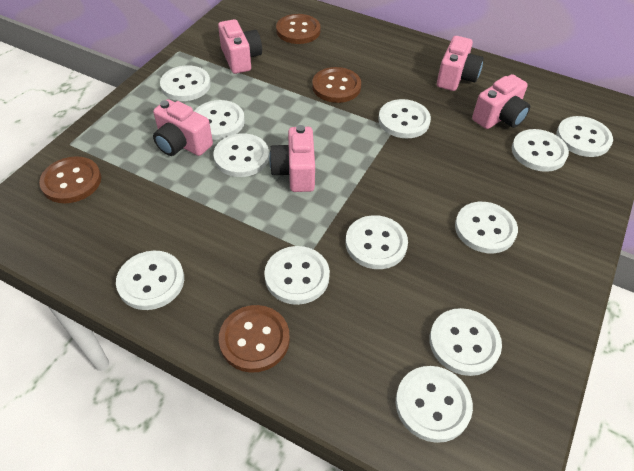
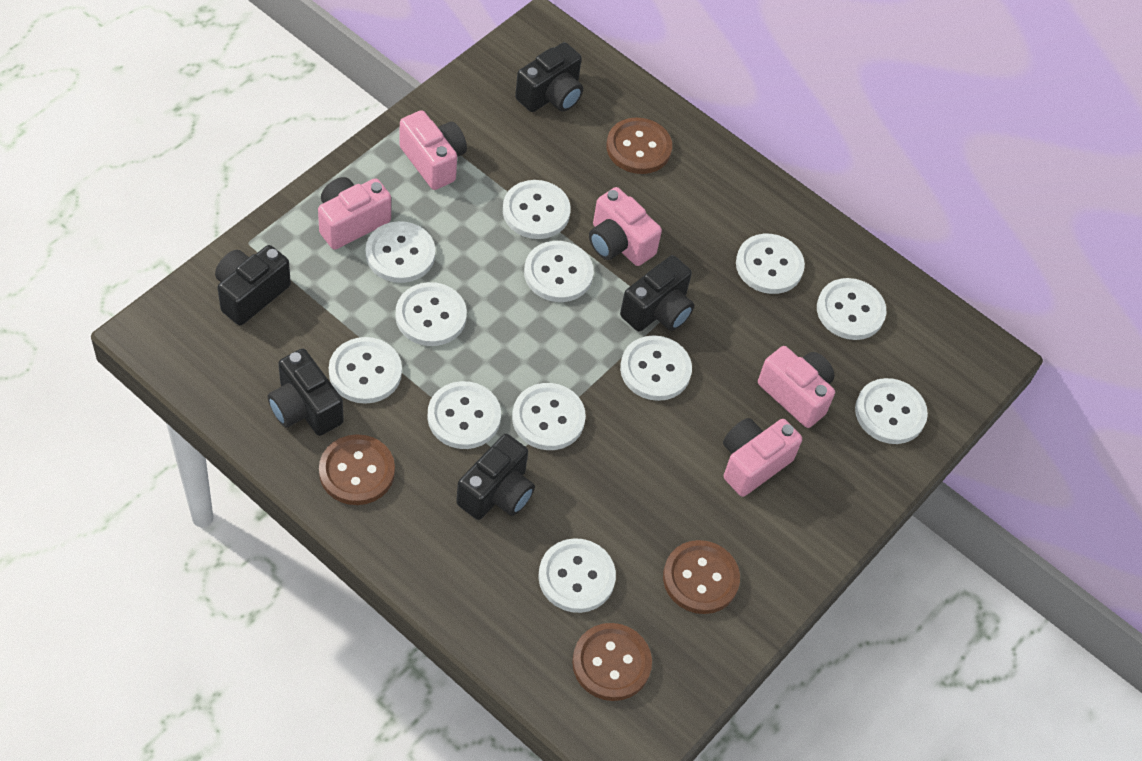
black camera: none = 0 -> [215,245,291,325] [268,349,344,436] [456,434,535,520] [515,42,583,112] [620,255,694,332] = 5

